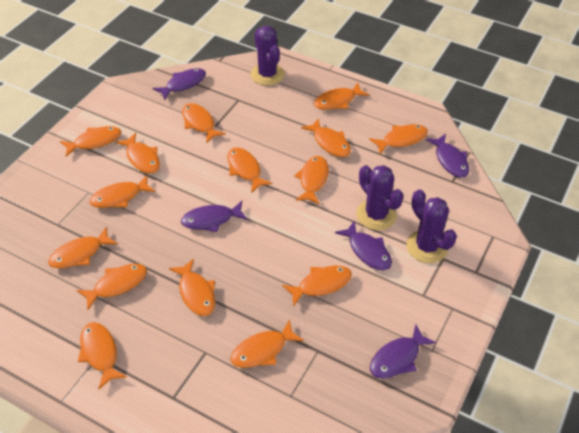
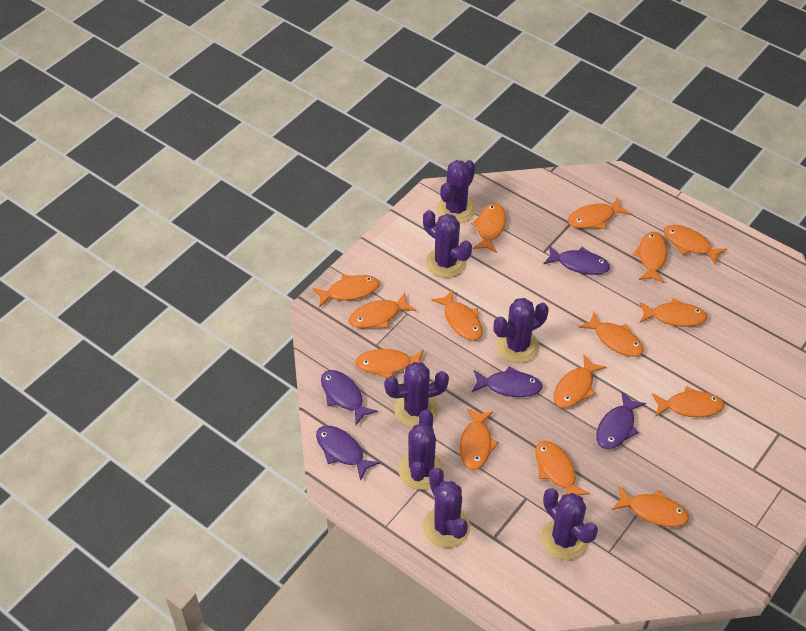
purple cactus: [251,26,285,86] [356,165,404,230] [406,189,457,263] = 3 -> [384,362,449,427] [399,410,444,490] [423,210,472,278] [423,468,470,548] [437,160,476,223] [493,298,549,363] [541,488,598,560] = 7

